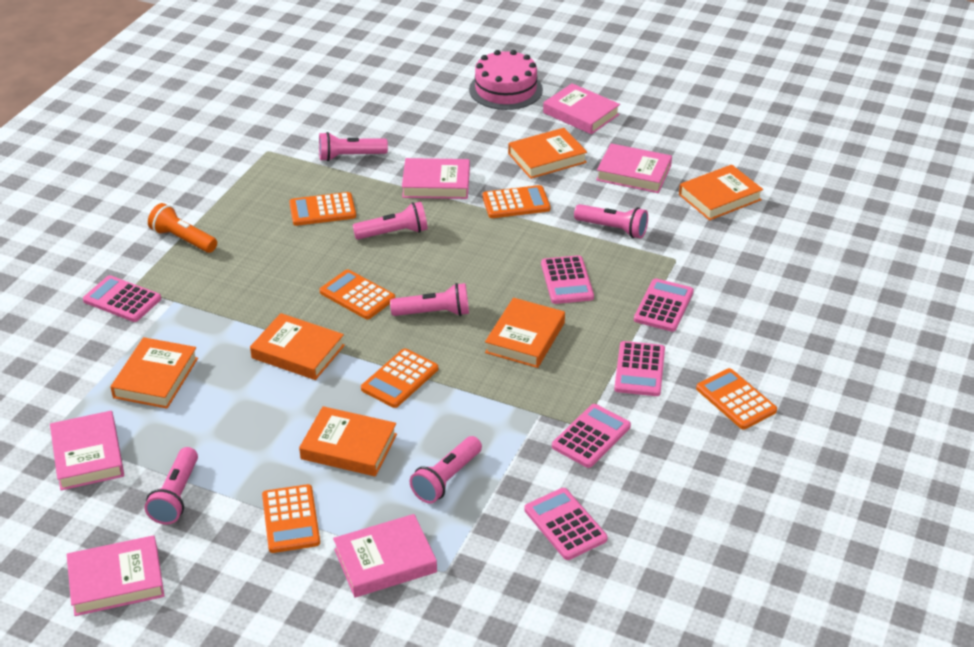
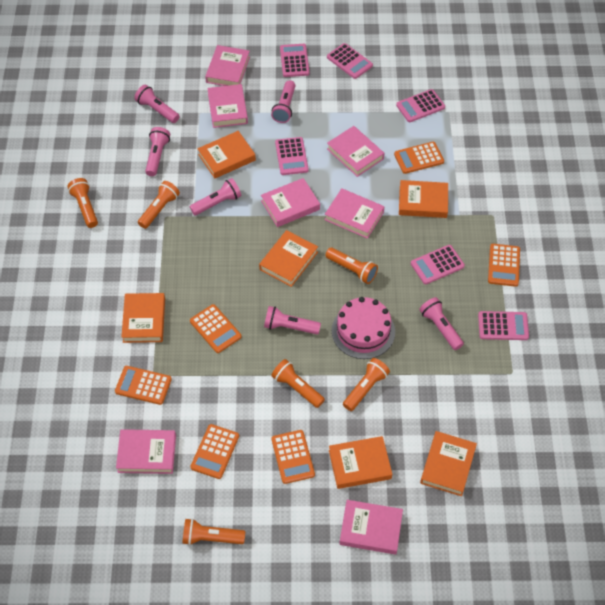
orange flashlight: [148,203,217,253] = 1 -> [67,178,98,228] [138,181,180,229] [182,518,245,545] [271,359,325,408] [325,248,378,284] [343,358,390,411] = 6
pink book: [50,411,124,490] [67,535,164,616] [333,514,437,598] [402,158,470,199] [543,83,620,134] [596,143,672,193] = 6 -> [116,429,176,474] [205,45,250,86] [207,84,248,128] [261,178,320,227] [325,188,384,239] [327,126,384,177] [339,500,403,555] = 7

